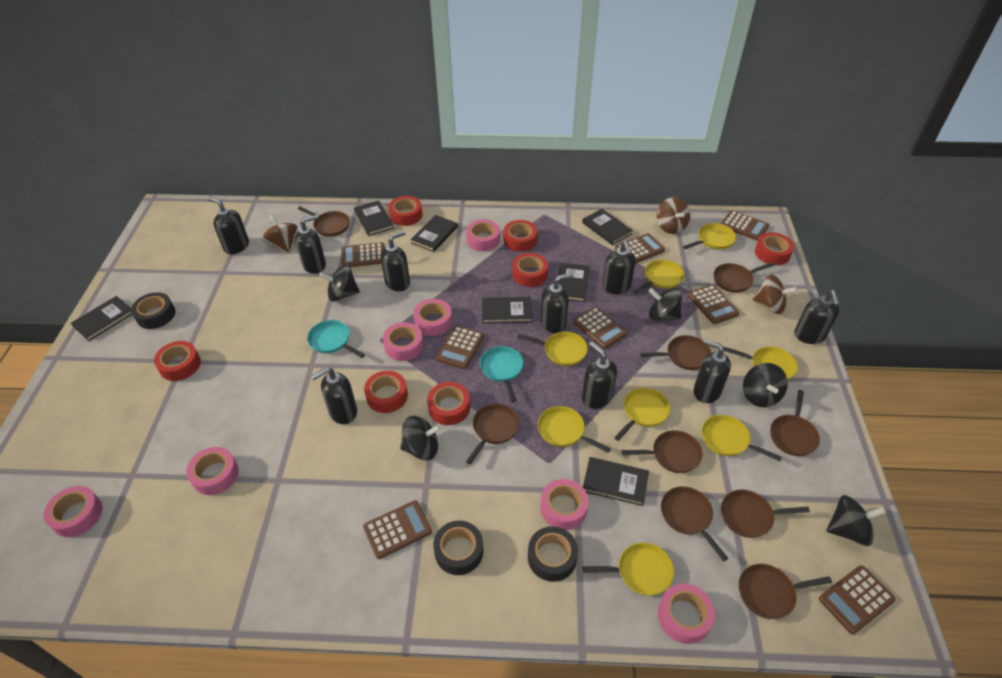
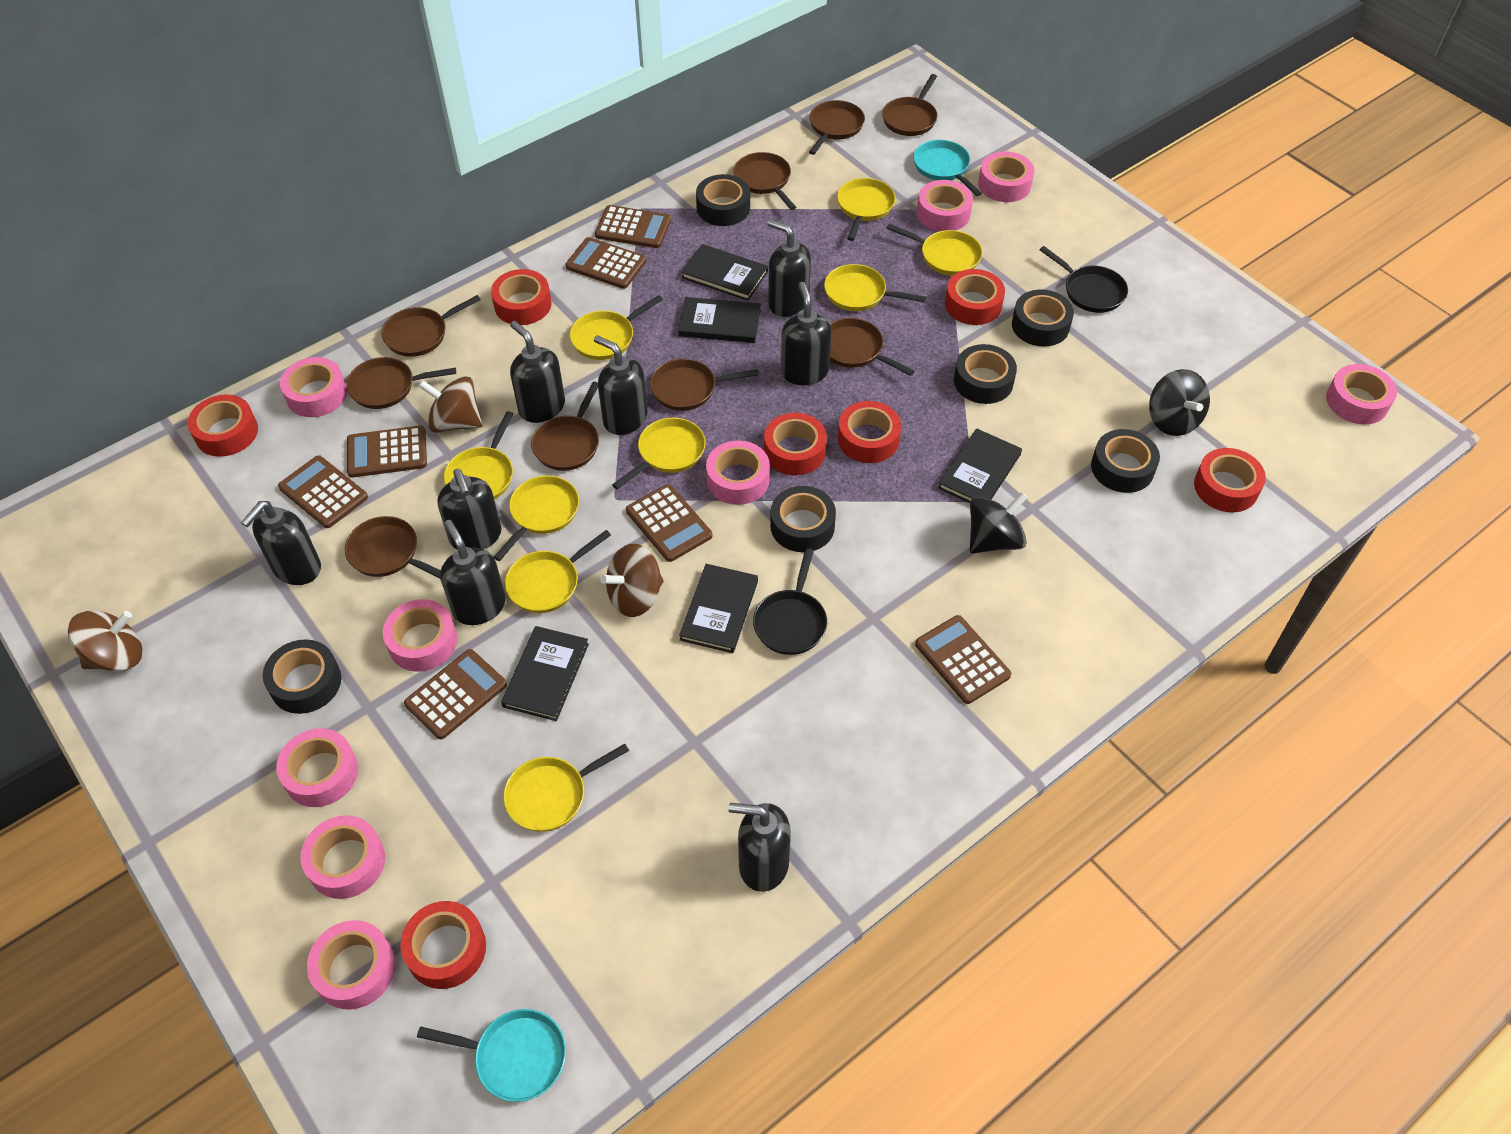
black book: [71,296,132,341] [354,200,394,236] [411,215,458,252] [482,297,533,323] [558,263,589,302] [582,209,633,245] [583,457,649,506] = 7 -> [501,626,589,721] [678,297,761,343] [679,564,758,653] [681,244,768,301] [938,428,1022,503] = 5
black pan: none = 0 -> [753,548,827,655] [1040,246,1128,313] = 2
black soap dispenser: [207,197,249,254] [295,215,326,274] [311,367,357,424] [380,231,410,291] [540,273,573,334] [582,342,617,409] [602,241,636,294] [693,339,731,403] [795,290,840,344] = 9 -> [241,501,321,585] [437,469,501,550] [440,520,506,625] [510,321,565,423] [594,335,648,435] [728,803,791,892] [767,219,811,317] [781,282,832,385] = 8
black spinning top: [319,265,360,302] [400,416,441,461] [649,288,682,321] [743,363,788,407] [826,495,886,546] = 5 -> [970,492,1028,553] [1149,369,1210,436] = 2
black tape: [131,292,176,329] [433,521,483,575] [528,526,578,582] = 3 -> [263,639,341,714] [696,174,750,226] [770,486,836,552] [954,344,1017,404] [1012,289,1074,347] [1091,429,1160,493] = 6
brown calculator: [342,242,385,267] [363,500,432,559] [436,325,484,369] [573,307,627,349] [615,233,665,263] [688,284,739,324] [721,210,769,241] [819,565,896,635] = 8 -> [278,455,368,528] [347,426,427,478] [404,649,507,739] [566,237,646,289] [595,205,671,248] [626,484,712,562] [915,615,1011,704] = 7
pink tape: [43,486,102,537] [186,447,239,495] [383,322,423,361] [413,299,452,336] [466,219,500,251] [540,479,589,530] [658,584,715,644] = 7 -> [276,728,358,807] [280,357,347,417] [300,815,385,899] [307,920,395,1009] [383,599,457,671] [706,440,770,505] [917,180,973,231] [978,151,1034,202] [1326,364,1397,425] = 9
yellow pan: [517,332,588,366] [538,406,611,453] [583,542,674,596] [614,388,670,441] [633,260,684,294] [683,223,736,250] [702,415,782,461] [724,346,798,380] = 8 -> [444,411,513,499] [494,475,579,561] [503,744,629,832] [505,530,611,613] [570,295,663,360] [612,418,706,490] [824,264,926,311] [837,178,896,241] [886,224,983,276] = 9

